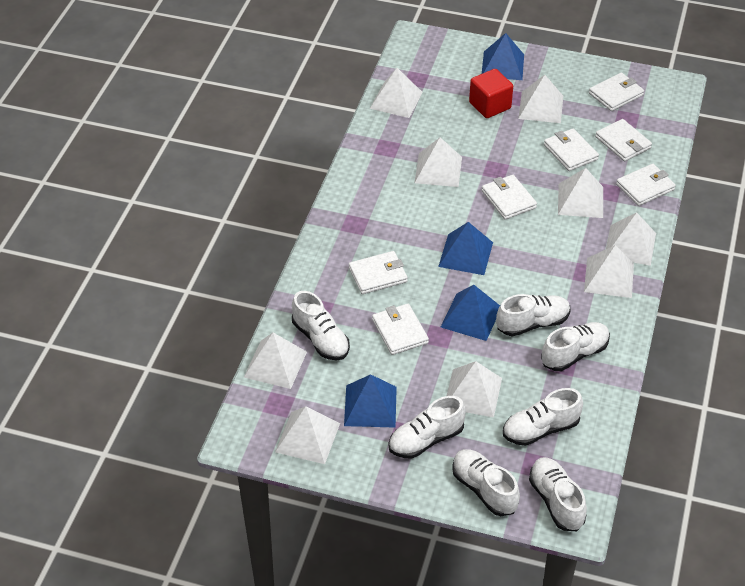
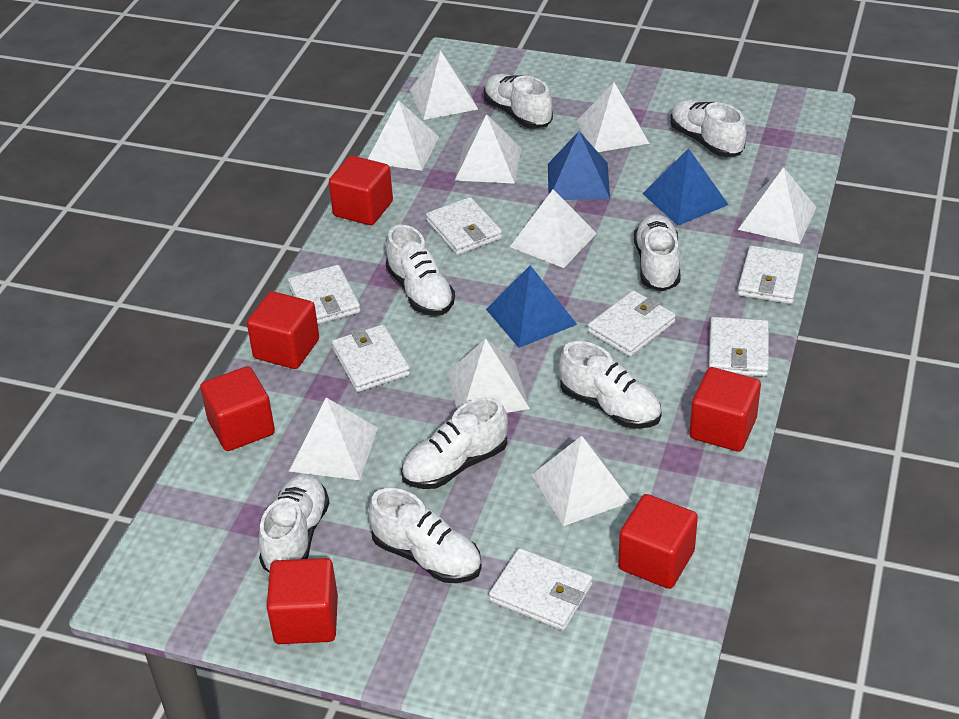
blue pyramid: [344,374,397,428] [438,222,493,275] [441,285,500,341] [482,33,524,80] = 4 -> [486,265,577,348] [548,131,610,200] [642,148,729,225] = 3
red cube: [469,69,513,118] = 1 -> [200,366,275,451] [247,291,319,369] [267,558,338,644] [329,156,393,225] [618,494,698,589] [690,367,761,452] = 6
white shoe: [292,291,350,360] [389,396,466,459] [452,449,520,516] [496,294,570,336] [503,388,583,446] [529,457,587,531] [541,322,610,371] = 7 -> [259,474,329,573] [368,488,482,583] [386,225,455,316] [401,397,508,489] [484,74,553,129] [559,341,662,429] [634,214,681,291] [670,100,747,157] = 8

